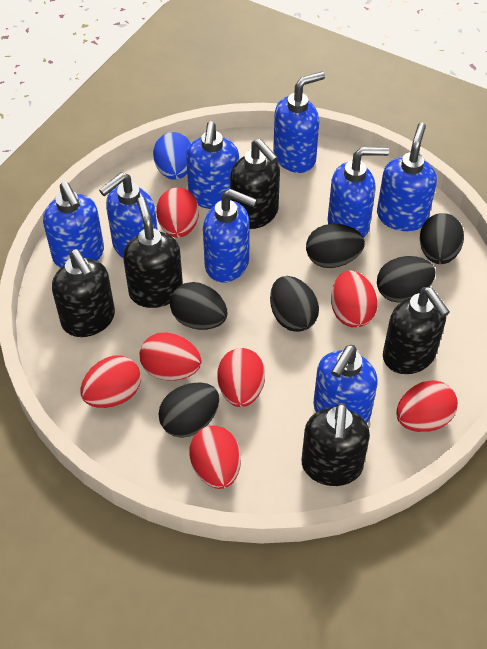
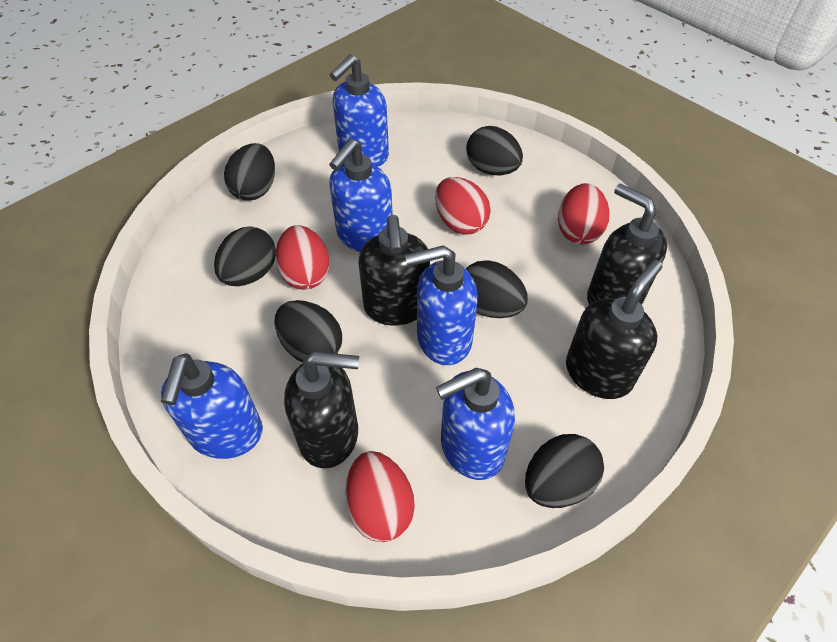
black soap dispenser: [52,249,115,337] [123,197,183,308] [230,139,280,229] [302,403,370,486] [383,287,450,374] = 5 -> [284,352,359,468] [358,215,430,326] [566,260,663,399] [587,183,667,305] = 4
blue egg: [153,132,191,180] = 1 -> none = 0
blue soap dispenser: [43,182,104,268] [99,172,158,258] [186,121,239,209] [203,189,257,283] [273,71,325,173] [313,345,378,423] [327,147,389,238] [377,123,437,231] = 8 -> [161,353,263,459] [329,139,393,252] [330,54,389,167] [405,245,478,365] [436,368,515,480] = 5
red egg: [80,355,141,408] [140,333,202,381] [156,188,199,238] [189,426,241,489] [217,348,265,407] [331,270,377,328] [396,380,458,432] = 7 -> [275,225,329,290] [345,451,415,542] [435,177,491,235] [558,183,610,244] = 4

